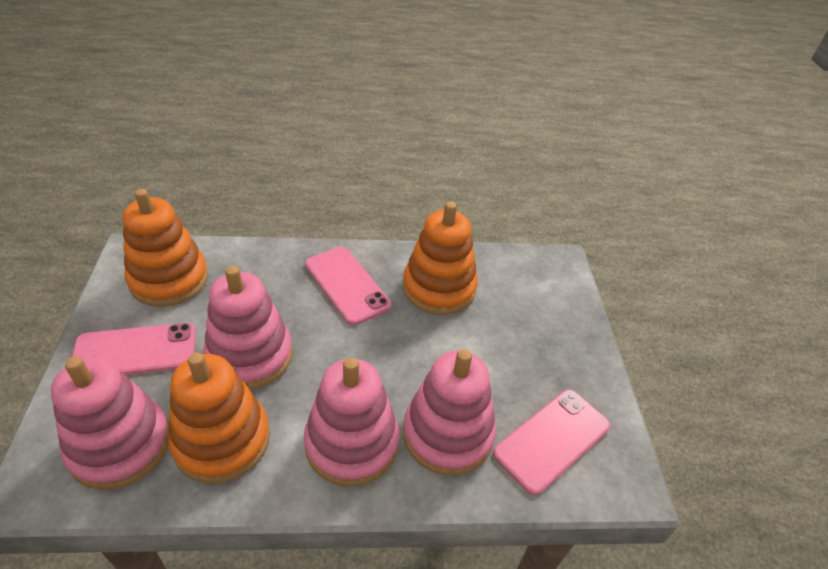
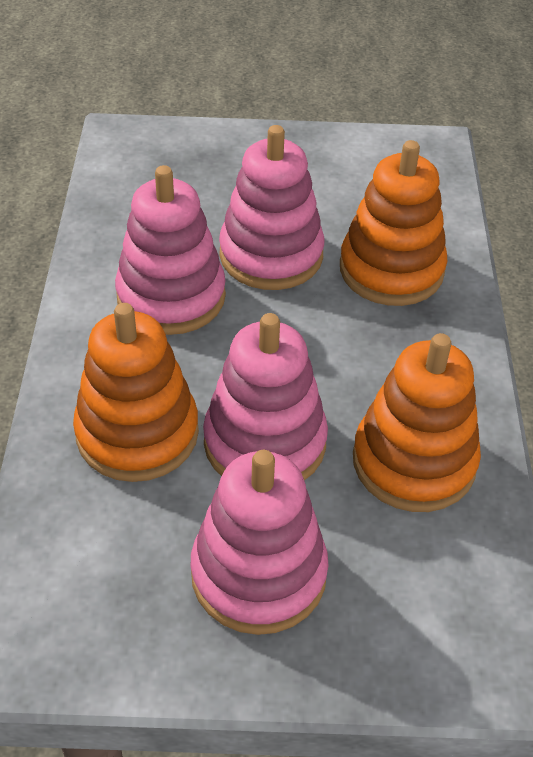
pink phone: [72,323,196,375] [305,247,391,325] [493,390,610,495] = 3 -> none = 0

